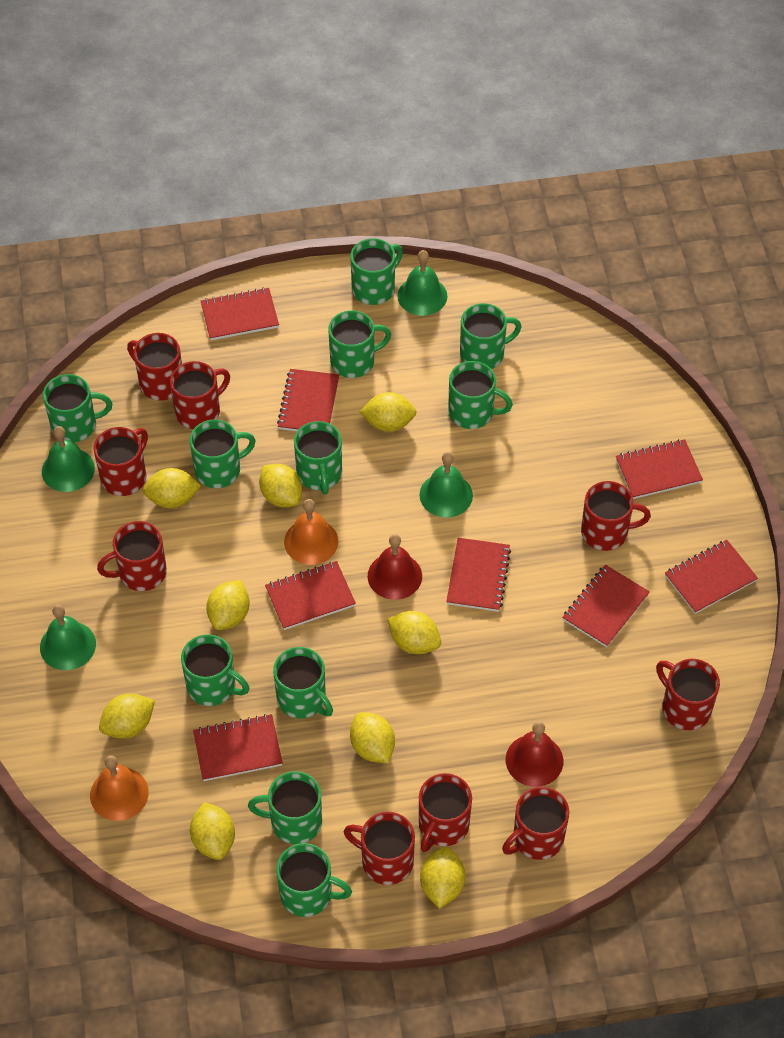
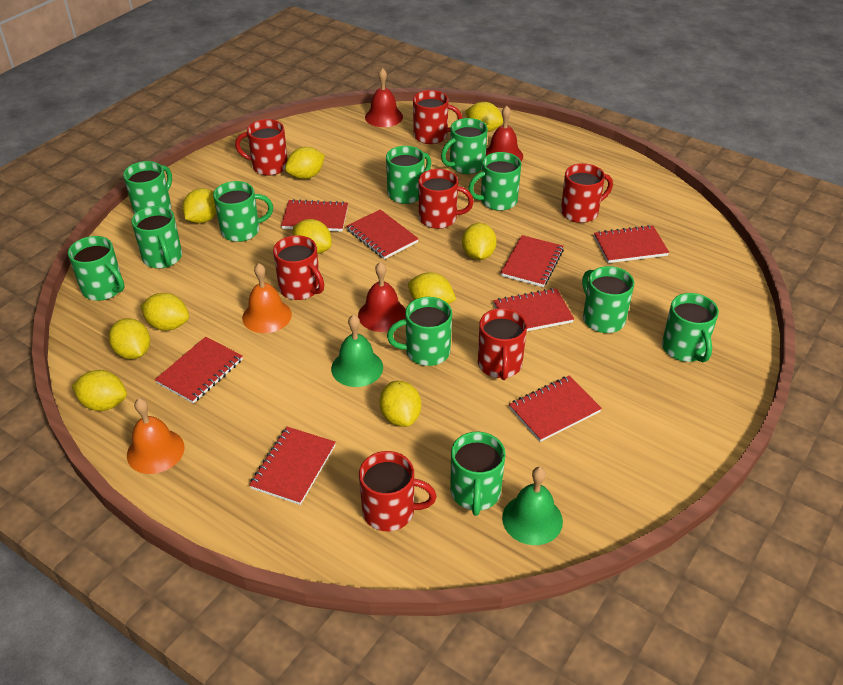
green bell: [40,605,96,670] [42,426,95,492] [397,250,447,316] [419,452,473,518] = 4 -> [331,314,383,387] [502,467,563,545] = 2
red bell: [368,534,422,600] [506,721,563,787] = 2 -> [358,262,406,332] [365,68,403,127] [486,106,523,161] = 3
red mug: [93,427,148,496] [97,521,167,591] [127,333,182,401] [170,361,230,429] [344,812,415,885] [419,773,472,852] [502,787,569,860] [581,481,651,551] [656,659,720,730] = 9 -> [235,119,288,176] [273,235,324,300] [359,451,437,531] [413,90,462,144] [418,169,474,229] [478,308,527,380] [561,163,613,223] = 7
yellow lemon: [99,694,155,739] [143,468,201,508] [190,802,235,860] [207,580,250,630] [259,464,302,507] [350,712,395,763] [360,392,417,432] [388,611,441,654] [420,847,465,909] = 9 -> [71,370,127,411] [109,318,150,359] [140,293,189,331] [183,188,217,223] [285,147,325,179] [293,219,332,254] [380,381,421,427] [408,272,456,304] [462,223,497,260] [465,102,503,132] = 10

